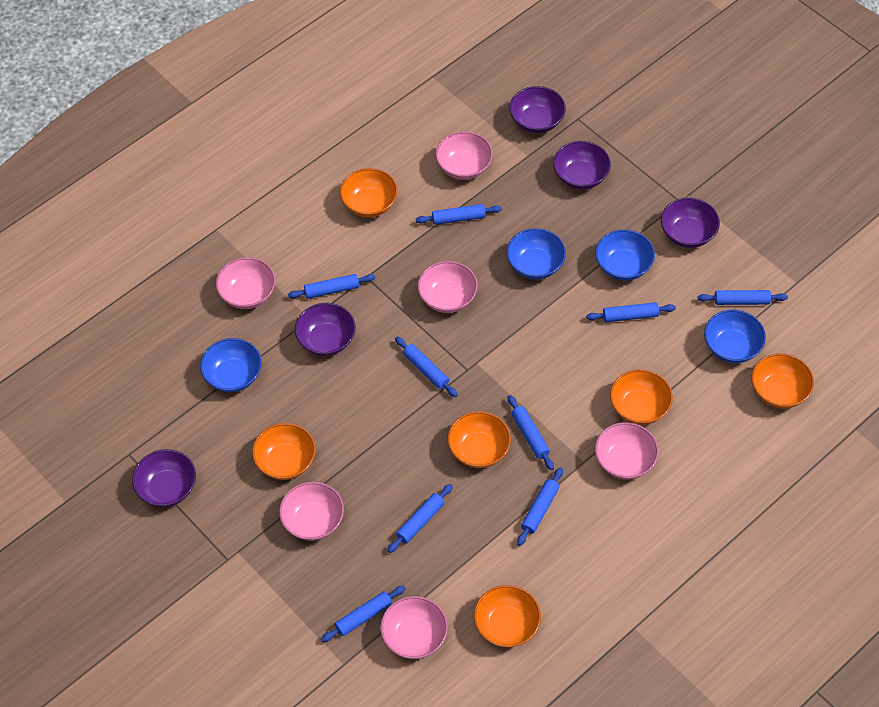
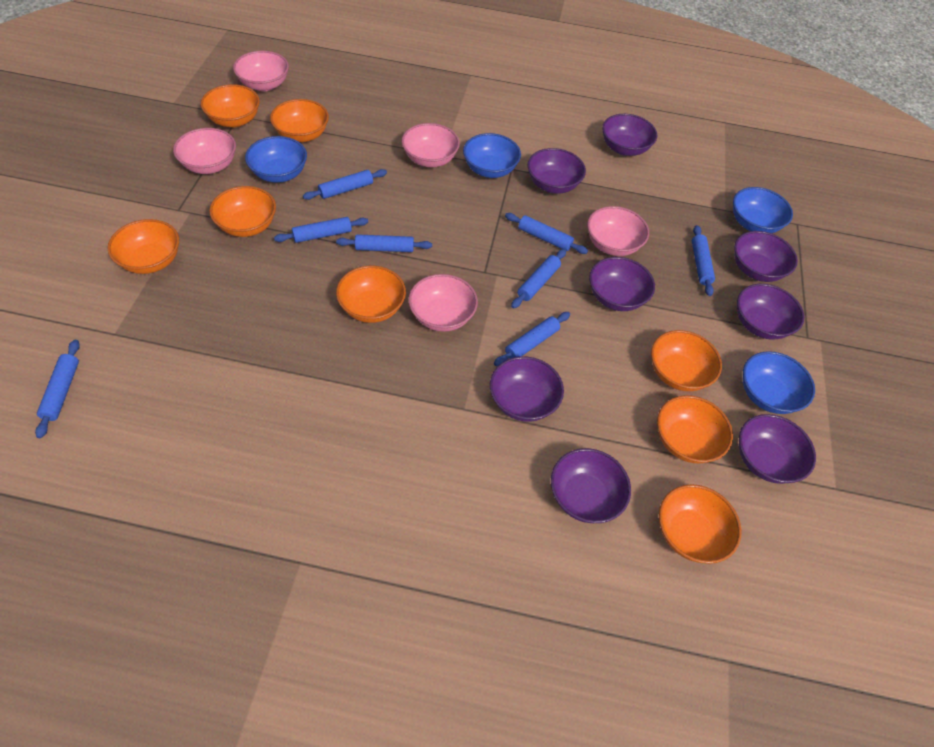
blue rolling pin: [288,274,375,299] [321,586,406,642] [387,484,453,553] [395,337,458,397] [416,204,502,225] [508,395,554,470] [517,468,563,546] [586,302,676,322] [698,290,788,305] = 9 -> [35,340,80,438] [274,217,368,243] [303,169,387,200] [336,234,432,252] [494,312,570,366] [505,213,588,254] [511,249,566,309] [692,225,715,296] = 8
orange bowl: [252,423,316,480] [340,168,398,218] [448,411,511,468] [474,585,541,648] [610,369,673,425] [751,353,814,409] = 6 -> [107,219,179,274] [201,84,260,127] [209,186,276,237] [270,99,329,142] [336,266,406,323] [651,330,722,391] [657,395,733,463] [659,484,742,564] = 8
pink bowl: [216,257,276,309] [279,482,344,541] [380,596,448,659] [418,261,478,313] [435,131,493,180] [595,422,659,480] = 6 -> [173,128,236,174] [233,51,289,91] [402,123,460,167] [408,274,478,332] [587,206,649,256] = 5
purple bowl: [132,449,196,507] [295,303,356,356] [509,86,566,133] [553,141,611,190] [661,197,720,248] = 5 -> [490,356,564,422] [527,148,586,194] [551,448,631,523] [589,257,655,311] [602,114,657,156] [734,231,798,282] [737,284,804,340] [739,414,816,484] = 8

